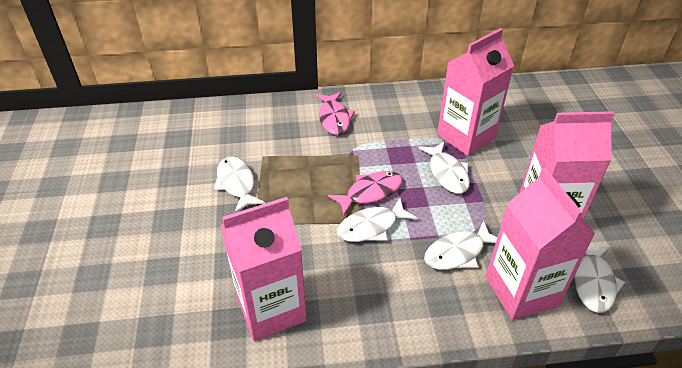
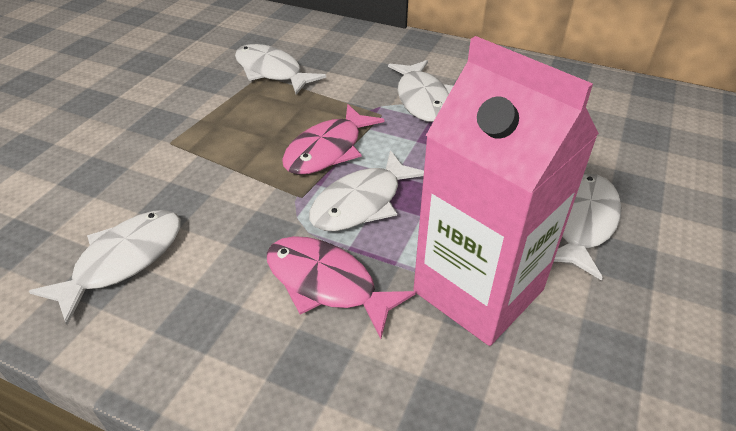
pink carton: [220,197,307,341] [437,28,514,156] [486,168,595,320] [519,111,615,220] = 4 -> [413,36,599,346] = 1

